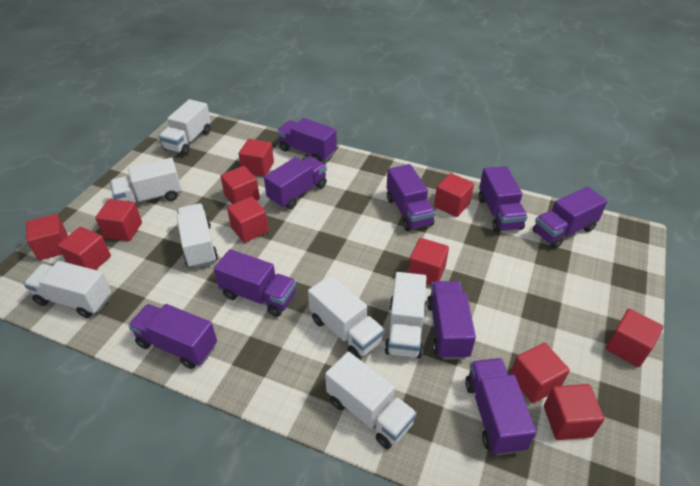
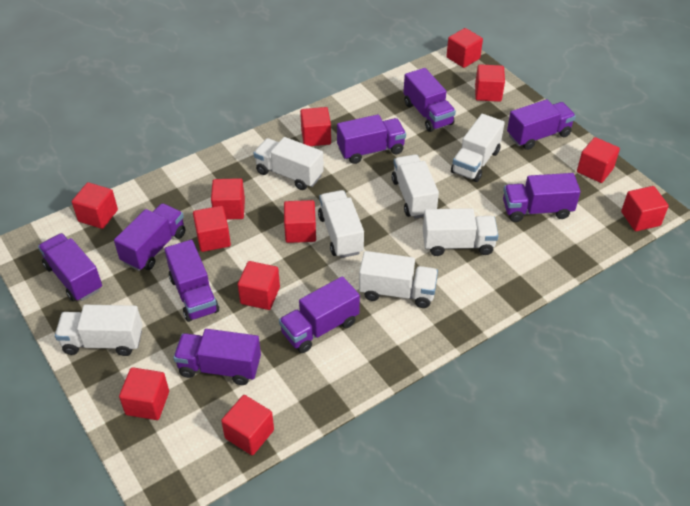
red cube: [26,214,68,260] [58,227,111,270] [95,199,142,241] [220,166,260,204] [227,197,269,243] [239,139,274,177] [408,238,449,285] [434,173,474,217] [510,343,570,403] [544,384,605,440] [605,309,663,367] = 11 -> [72,182,118,229] [119,367,169,420] [193,206,231,252] [211,178,245,220] [221,395,274,455] [238,261,280,310] [284,200,316,243] [300,107,331,146] [446,28,483,68] [475,64,505,102] [577,137,620,183] [621,186,669,231] = 12

